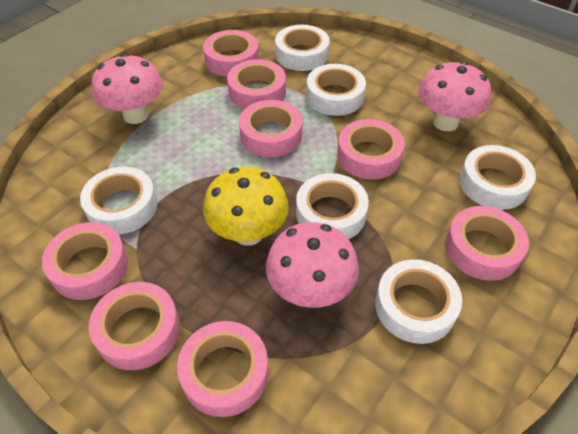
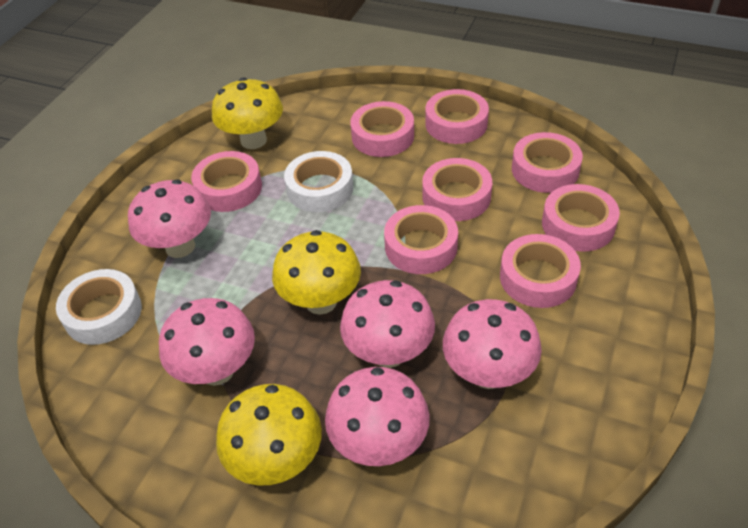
pink mushroom: [91,54,163,124] [266,222,359,308] [418,61,491,131] = 3 -> [128,179,211,258] [159,298,255,386] [325,367,430,466] [340,280,435,368] [443,299,542,389] = 5
white tape: [80,167,157,235] [275,25,330,71] [296,173,369,239] [306,64,366,116] [375,259,462,344] [459,145,536,210] = 6 -> [56,269,142,345] [284,151,353,212] = 2
yellow mushroom: [203,167,289,246] = 1 -> [212,78,283,149] [216,384,322,486] [272,230,361,315] = 3

